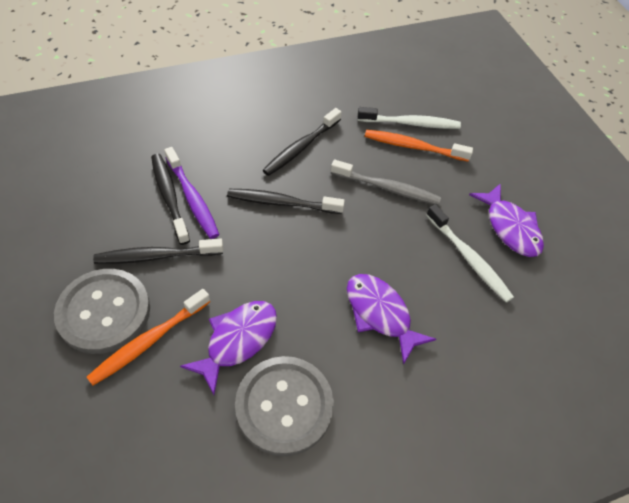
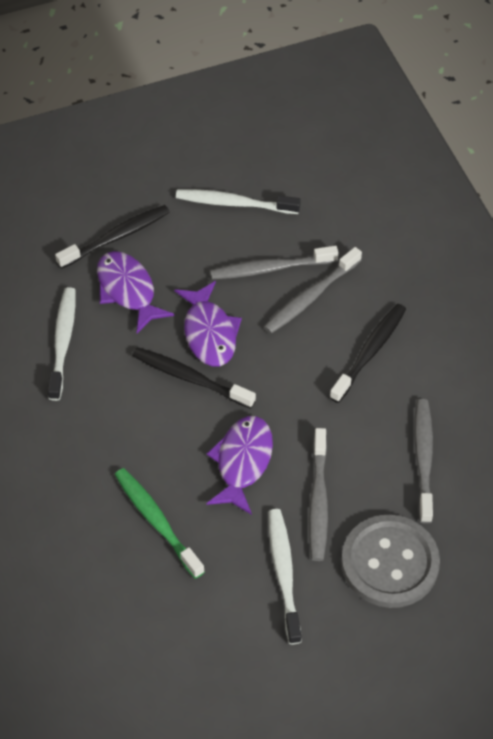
black toothbrush: [93,238,223,264] [151,154,190,245] [227,189,345,214] [263,108,342,176] = 4 -> [55,205,170,269] [132,347,256,409] [330,304,406,403] = 3
green toothbrush: none = 0 -> [115,468,205,579] = 1
grey button: [54,269,150,354] [235,356,334,456] = 2 -> [341,515,440,608] = 1
grey toothbrush: [331,160,441,205] = 1 -> [210,246,339,280] [264,247,362,334] [309,428,328,561] [414,399,433,524] = 4
orange toothbrush: [87,289,210,386] [365,130,473,161] = 2 -> none = 0
purple toothbrush: [164,147,219,239] = 1 -> none = 0
white toothbrush: [358,107,461,129] [426,204,514,303] = 2 -> [48,287,75,401] [176,189,301,214] [269,509,302,644] = 3

